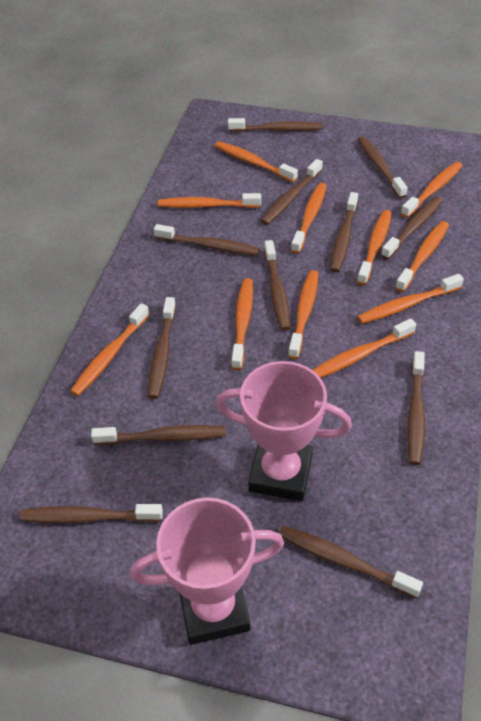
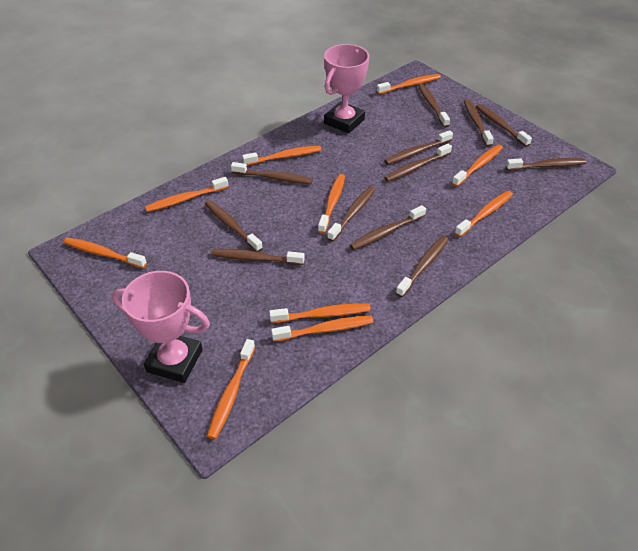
orange toothbrush: [70,303,150,396] [158,193,261,208] [215,141,298,182] [231,278,253,370] [288,270,319,359] [291,183,327,254] [313,319,416,378] [357,210,392,285] [357,274,464,324] [395,221,449,292] [401,162,462,218] = 11 -> [64,237,147,268] [145,177,228,212] [207,339,255,439] [242,146,322,165] [269,304,371,323] [271,316,374,342] [318,174,345,234] [377,74,441,94] [452,145,503,187] [455,191,513,237] = 10

